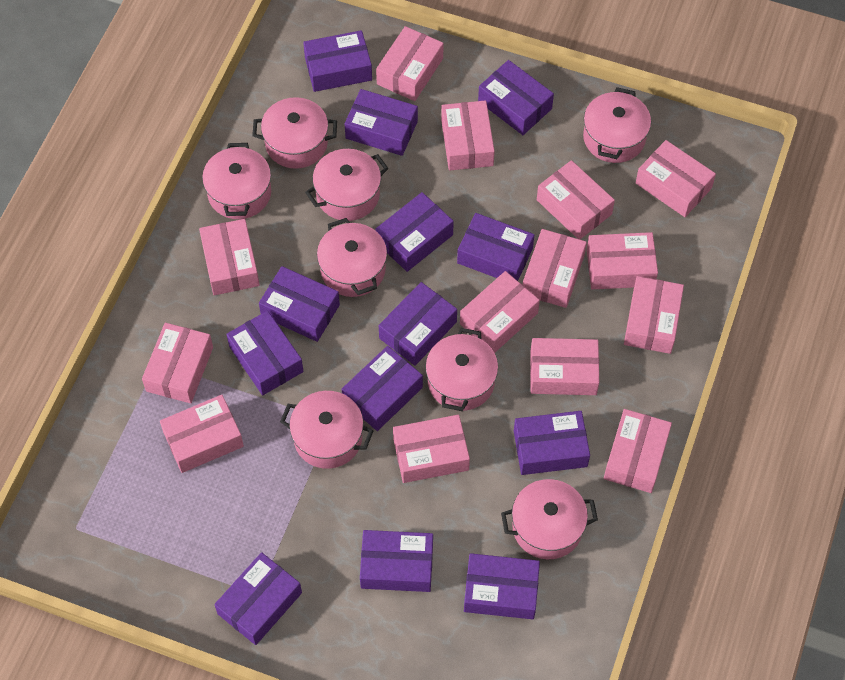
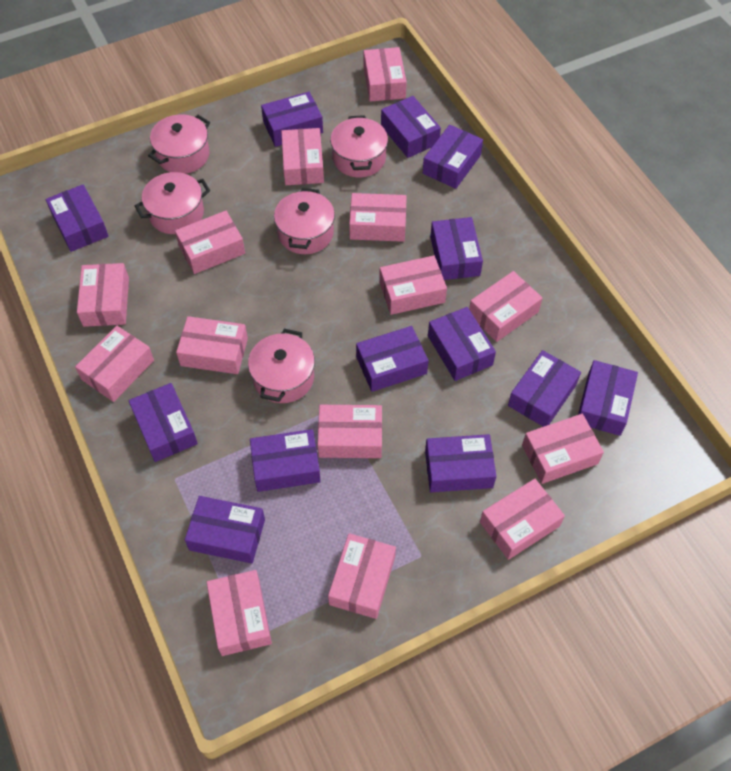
pink pot: [202,143,271,219] [252,97,337,169] [280,391,373,469] [305,149,388,221] [317,218,387,297] [425,328,498,411] [501,479,598,559] [583,87,651,163] = 8 -> [134,172,210,234] [148,114,210,174] [248,329,315,403] [274,188,335,254] [330,115,388,177] = 5

